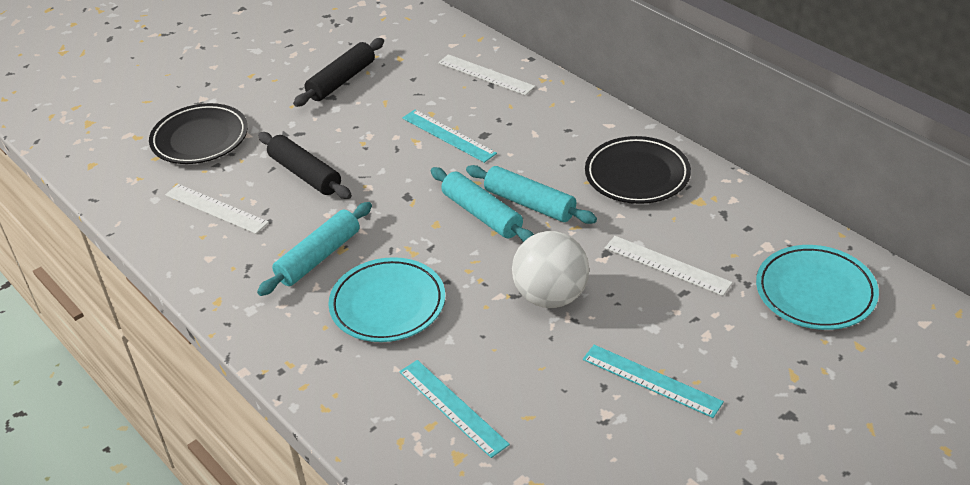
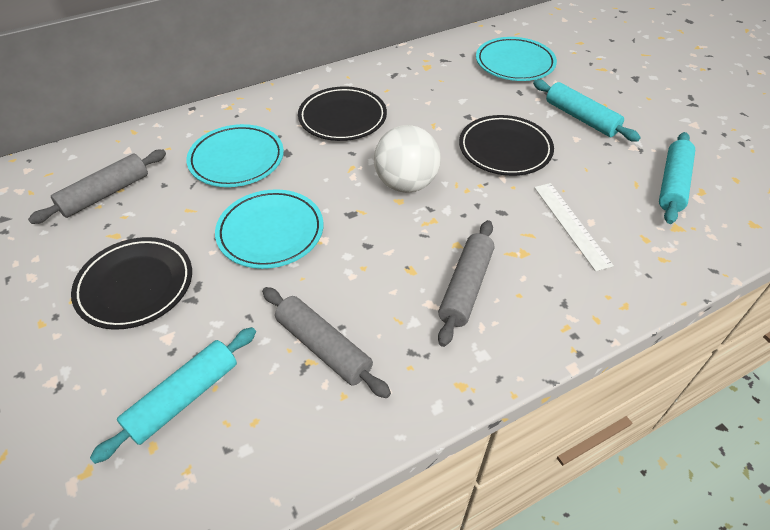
black plate: [149,103,248,164] [585,136,691,204] = 2 -> [71,237,192,330] [298,86,387,141] [459,115,554,176] = 3
black rolling pin: [258,132,352,199] [293,38,384,107] = 2 -> none = 0
grey rolling pin: none = 0 -> [28,150,166,224] [262,287,391,398] [438,220,494,347] = 3
turquoise plate: [328,257,445,342] [756,245,879,330] = 2 -> [186,124,284,187] [215,189,323,269] [476,37,557,81] = 3
turquoise ruler: [399,360,510,458] [402,110,497,163] [583,345,724,418] = 3 -> none = 0
white ruler: [165,184,269,234] [438,54,535,95] [605,236,733,296] = 3 -> [534,183,614,272] = 1

